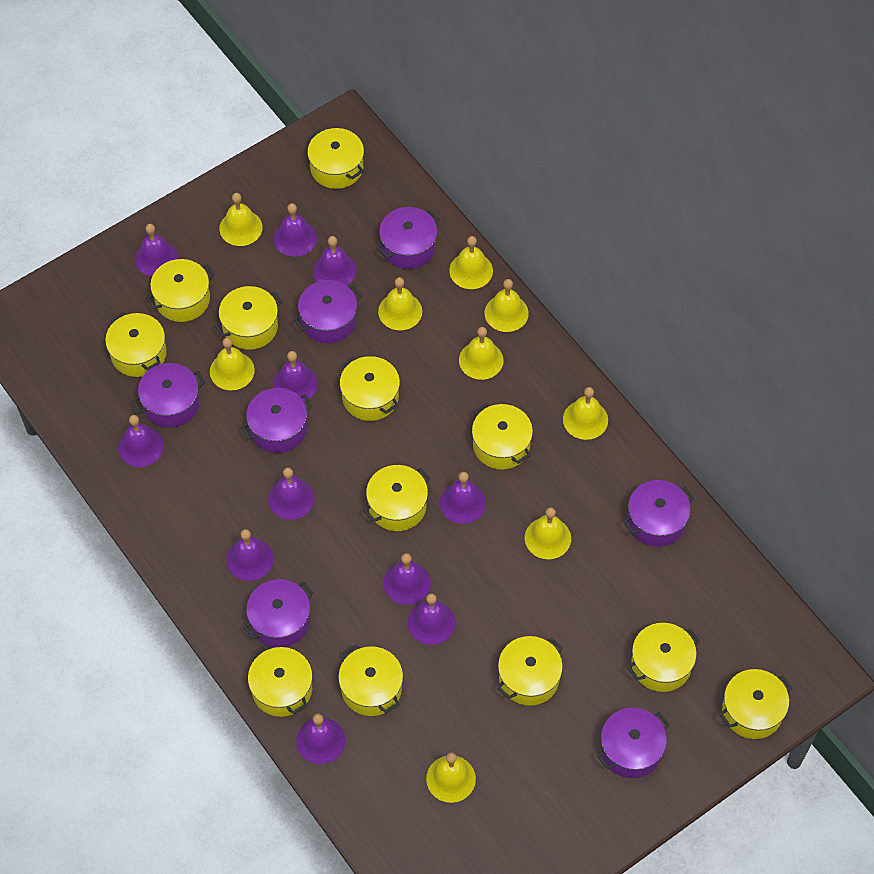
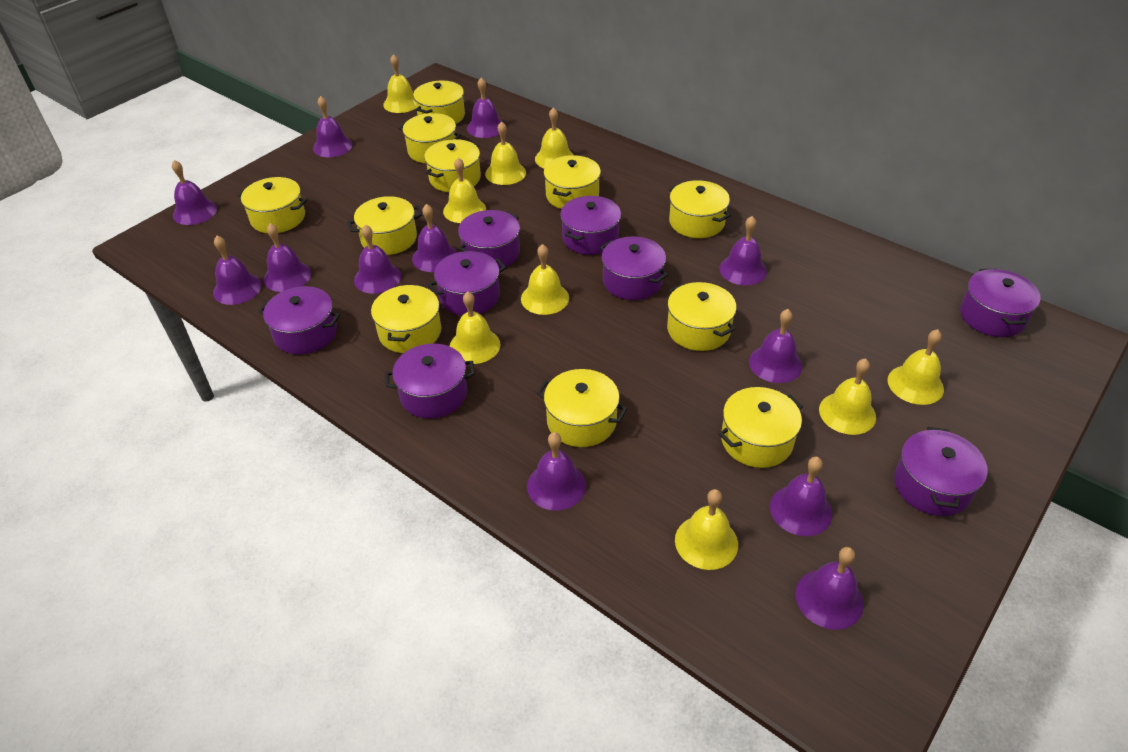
purple bell: [118,415,164,467] [135,224,178,277] [227,529,274,581] [268,467,315,520] [273,351,318,402] [274,203,317,257] [296,714,346,764] [313,236,357,286] [383,553,431,605] [408,593,455,645] [440,472,486,524] = 11 -> [172,160,217,225] [213,236,262,305] [264,223,311,292] [313,96,353,157] [354,224,401,294] [412,204,457,272] [467,77,501,138] [527,432,586,511] [719,216,767,285] [749,309,802,383] [770,457,832,536] [795,547,864,630] = 12
purple pot: [132,363,205,428] [241,388,313,453] [244,579,313,647] [294,280,362,343] [377,207,439,269] [597,708,670,778] [623,480,694,547] = 7 -> [258,286,340,355] [385,343,475,419] [428,251,506,316] [458,210,520,269] [560,196,621,255] [600,236,668,300] [894,427,988,516] [960,269,1041,337] = 8
yellow pot: [105,312,167,377] [146,259,214,322] [214,286,283,350] [248,644,313,717] [307,128,364,189] [338,644,403,716] [340,356,400,421] [363,465,431,531] [472,403,533,470] [497,636,563,706] [627,623,700,692] [719,669,792,739] = 12 -> [238,177,307,233] [347,196,422,255] [371,284,441,353] [399,113,461,163] [413,81,465,124] [424,139,481,192] [537,369,627,447] [544,155,601,209] [667,282,737,351] [669,180,731,238] [719,387,803,468] = 11

